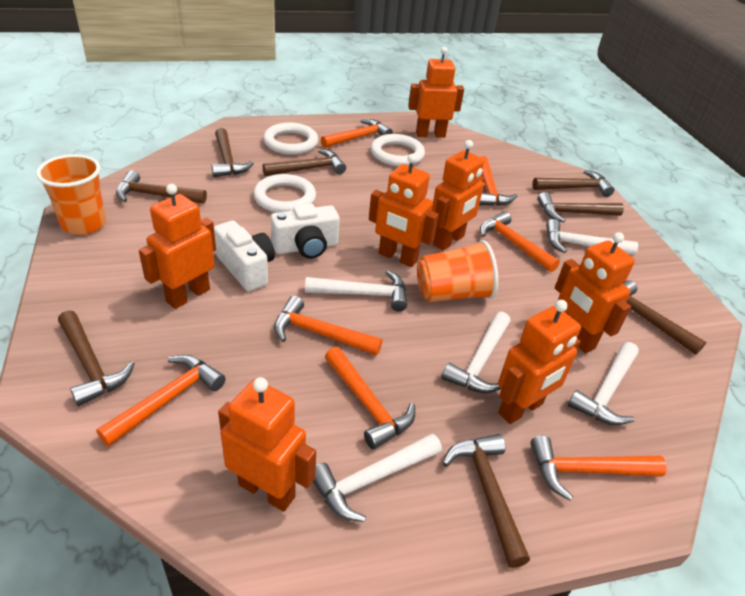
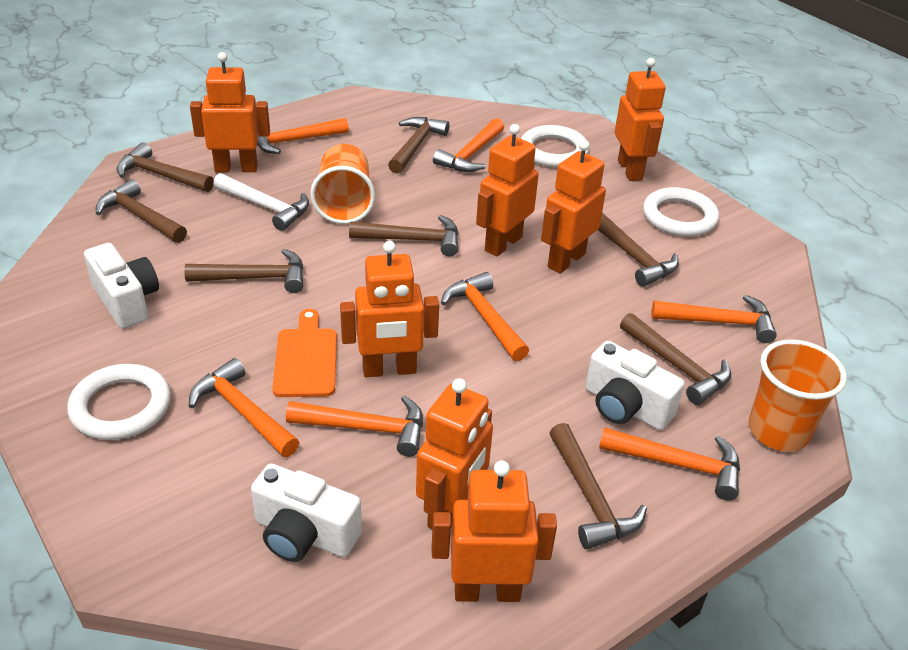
orange cutting board: none = 0 -> [273,309,337,397] = 1
white camera: [214,221,275,291] [271,204,340,259] = 2 -> [84,243,159,329] [251,463,362,562] [585,341,685,430] = 3
white hammer: [305,270,407,312] [313,434,442,522] [442,312,510,393] [546,219,638,255] [568,342,639,425] = 5 -> [213,173,309,231] = 1

